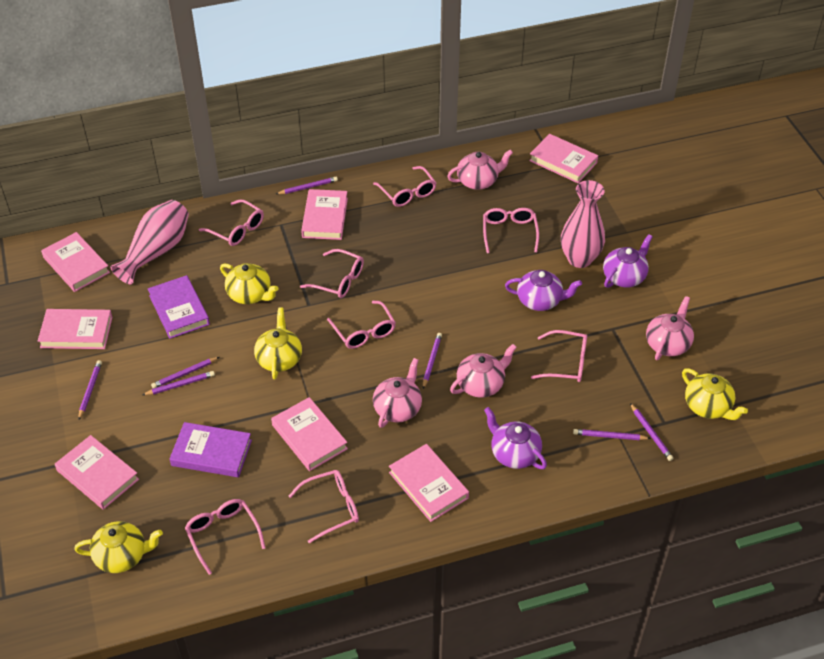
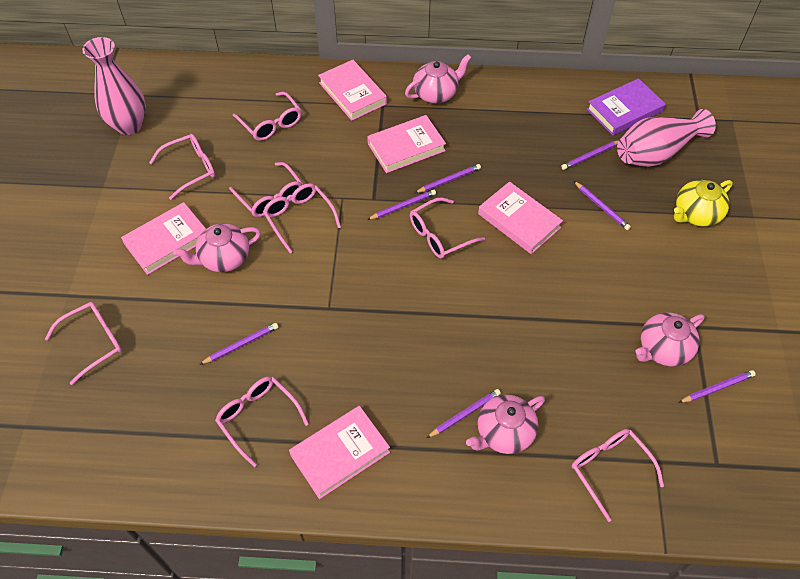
pink book: [38,309,112,349] [41,232,110,292] [55,435,139,510] [271,397,348,471] [301,189,348,240] [389,444,469,522] [529,134,598,183] = 7 -> [121,202,206,275] [289,406,390,499] [318,60,387,121] [367,115,446,173] [478,182,563,254] = 5
purple book: [148,275,210,339] [169,422,252,477] = 2 -> [587,78,666,136] = 1
purple teapot: [484,407,547,469] [505,270,582,311] [603,234,653,288] = 3 -> none = 0
yellow teapot: [74,521,163,573] [220,263,279,304] [254,308,302,379] [682,368,748,420] = 4 -> [674,180,733,227] = 1

